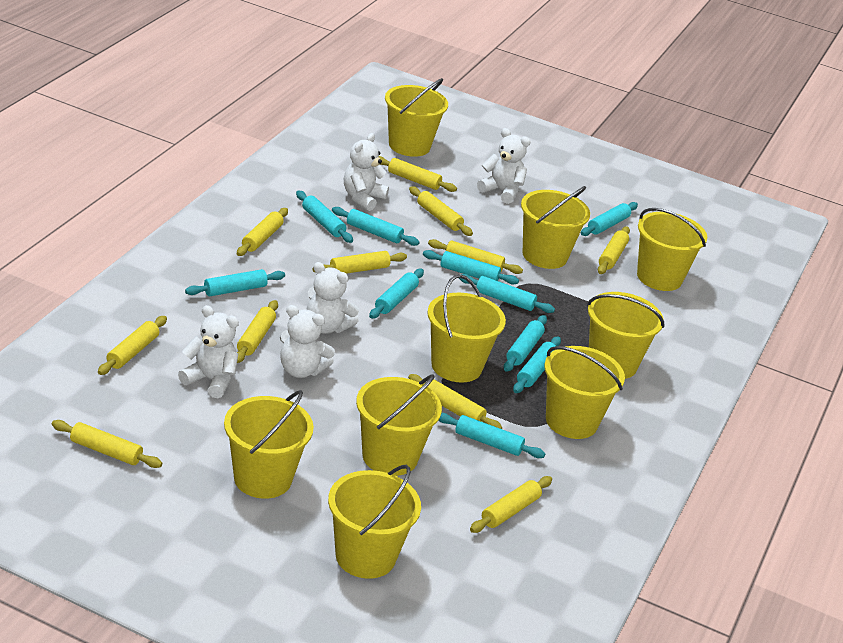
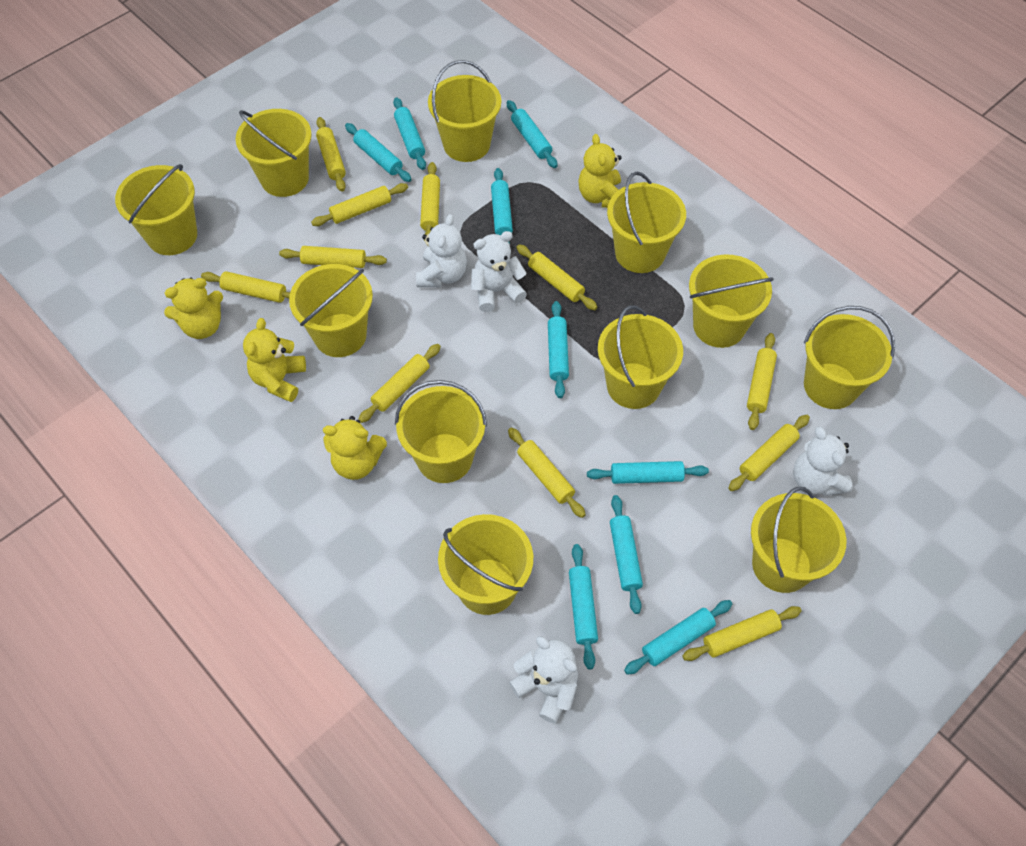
turquoise rolling pin: [185,269,285,297] [296,191,353,243] [332,207,420,246] [369,268,424,319] [423,250,519,284] [438,413,546,458] [459,274,555,313] [504,315,547,372] [513,337,561,393] [581,202,638,236] = 10 -> [345,123,412,182] [393,97,426,170] [491,168,513,244] [507,100,558,168] [548,301,569,398] [569,544,598,670] [587,461,709,484] [610,495,643,614] [624,600,732,675] = 9
white teddy bear: [178,305,239,398] [280,305,335,378] [307,262,359,334] [344,133,389,211] [477,128,530,204] = 5 -> [416,214,467,287] [471,231,527,312] [509,636,578,724] [793,427,853,496] = 4
yellow bucket: [224,390,314,499] [328,465,421,579] [356,374,442,476] [385,78,448,157] [427,275,506,383] [521,186,590,269] [544,346,625,439] [587,292,664,379] [637,208,707,291] = 9 -> [115,164,197,255] [236,109,312,197] [289,264,373,357] [395,380,487,483] [428,60,501,162] [438,514,533,615] [598,305,683,409] [607,172,686,273] [689,254,774,348] [751,487,846,593] [804,306,895,409] = 11
yellow teddy bear: none = 0 -> [164,278,223,339] [243,318,306,402] [323,416,387,480] [578,134,621,208] = 4

